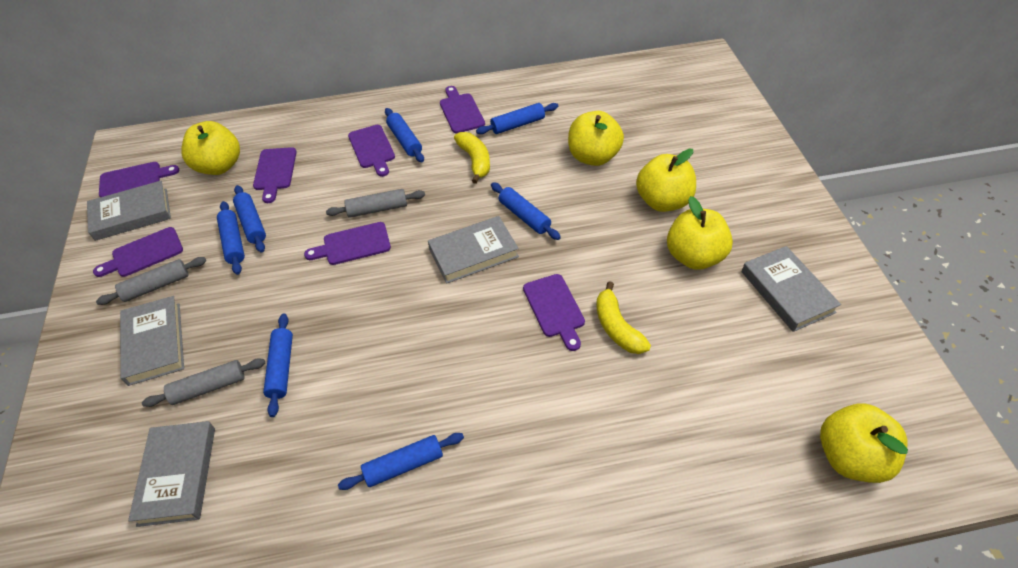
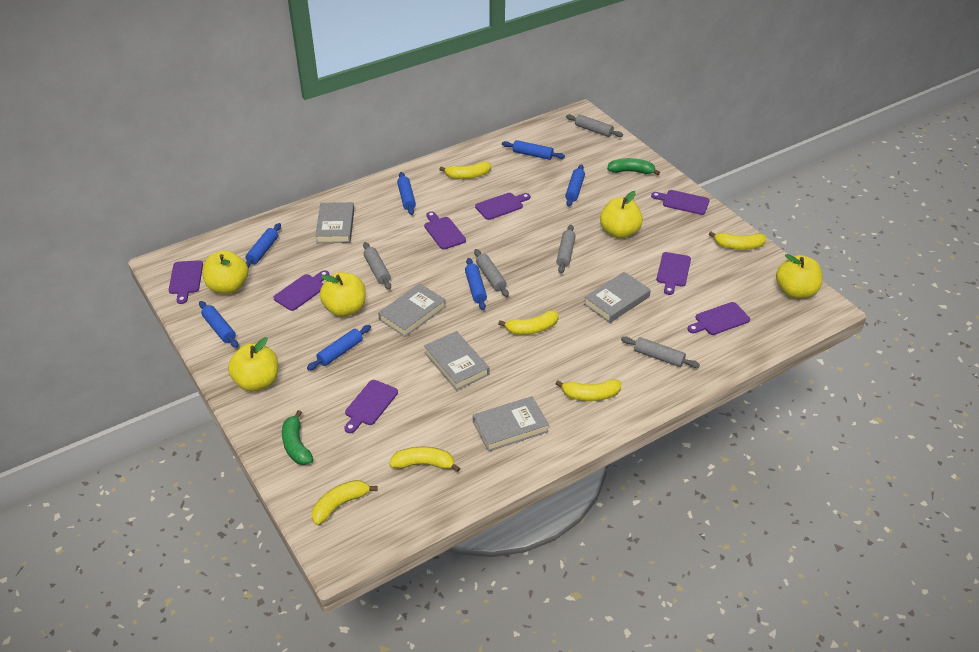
green banana: none = 0 -> [282,410,313,465] [607,158,660,175] = 2
grey rolling pin: [96,257,206,305] [142,358,265,407] [326,189,425,218] = 3 -> [363,242,391,290] [474,249,509,297] [556,225,576,274] [566,114,623,137] [621,337,700,368] = 5
purple cutting board: [93,227,183,277] [99,162,179,197] [253,147,297,203] [304,222,391,265] [348,125,395,177] [440,86,485,133] [523,274,585,351] = 7 -> [169,260,203,304] [273,270,329,311] [345,380,398,433] [424,211,466,249] [475,193,530,220] [651,190,709,215] [656,252,691,295] [688,302,750,335] = 8
yellow banana: [454,132,490,184] [596,281,651,354] = 2 -> [311,480,378,525] [390,446,460,472] [439,161,491,179] [498,310,559,335] [556,379,621,401] [709,232,766,250] = 6

